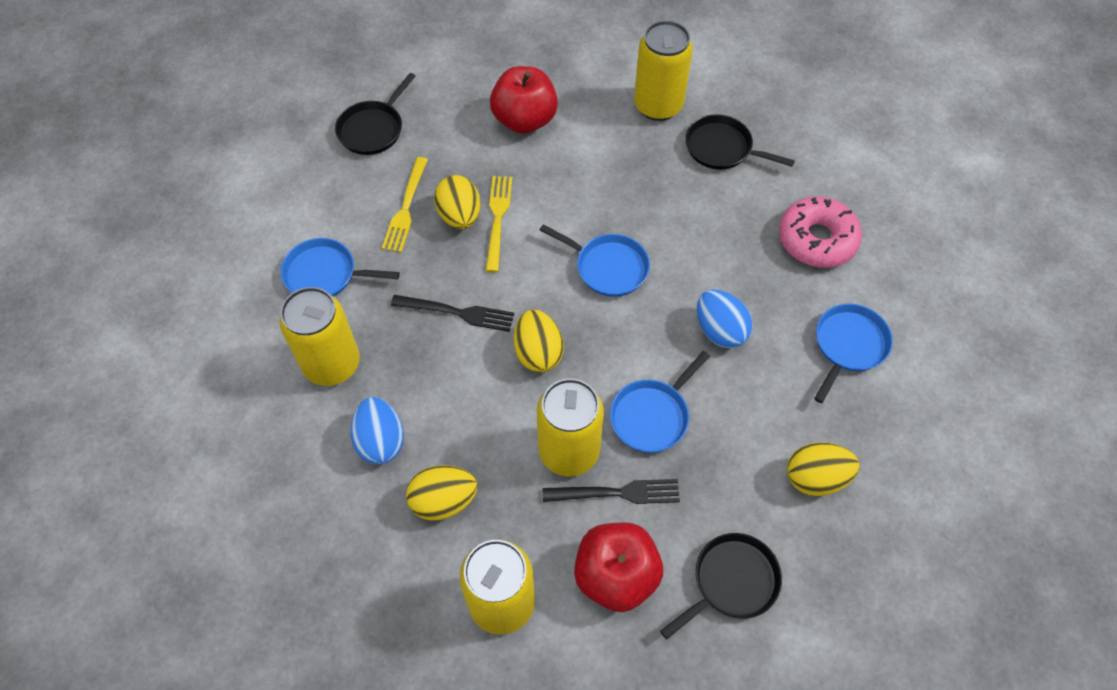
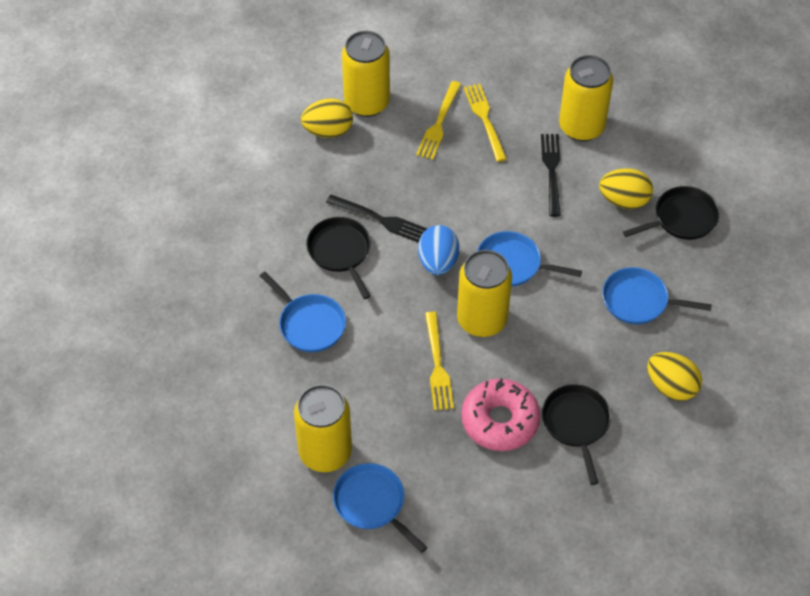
blue egg: [351,397,404,464] [697,290,753,348] = 2 -> [418,225,459,275] = 1
red apple: [490,66,558,134] [574,522,663,612] = 2 -> none = 0
yellow egg: [406,465,477,520] [434,175,481,229] [514,310,564,372] [787,442,860,496] = 4 -> [301,98,353,138] [599,168,653,209] [647,352,702,401] = 3
yellow fork: [382,157,428,253] [486,176,512,272] = 2 -> [416,81,461,160] [425,312,454,411] [464,84,507,162] = 3

